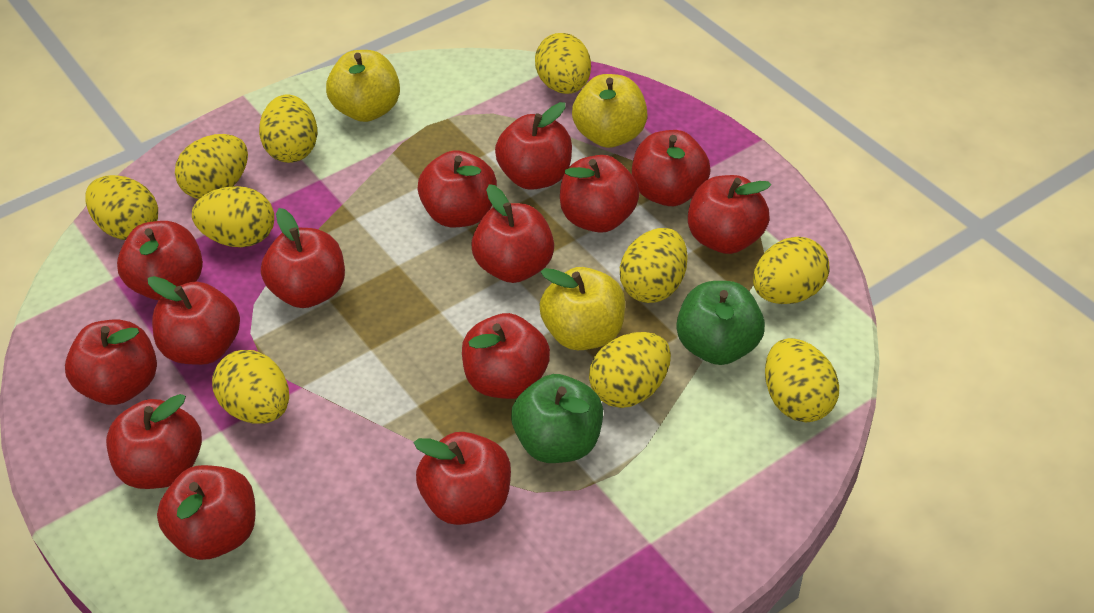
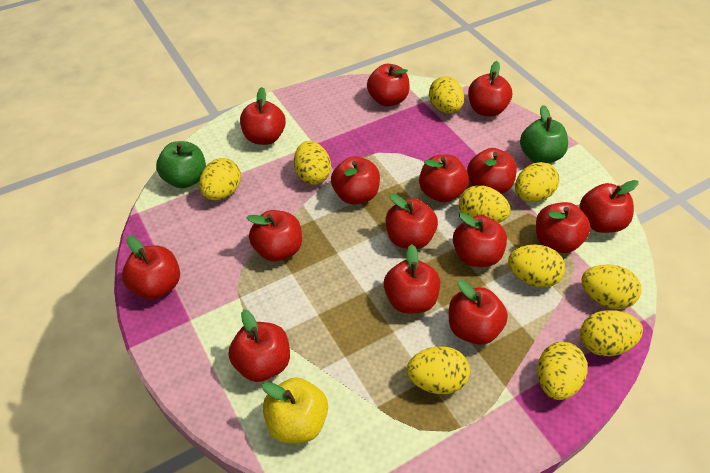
red apple: [65,319,157,405] [106,394,202,489] [117,221,203,300] [148,276,240,365] [157,465,255,560] [261,208,345,308] [414,432,511,525] [418,150,497,227] [462,313,550,399] [471,184,554,283] [495,102,572,190] [560,155,639,233] [632,130,711,206] [688,175,771,254] = 14 -> [122,236,180,299] [228,309,290,382] [240,87,286,145] [246,210,302,262] [331,156,380,204] [367,64,410,107] [384,244,440,314] [385,194,438,249] [419,155,469,202] [449,280,508,345] [453,213,507,267] [467,148,517,194] [468,61,512,117] [536,202,590,253] [579,180,639,233] = 15
yellow apple: [326,50,400,122] [539,267,625,350] [572,74,647,148] = 3 -> [262,377,328,443] = 1

